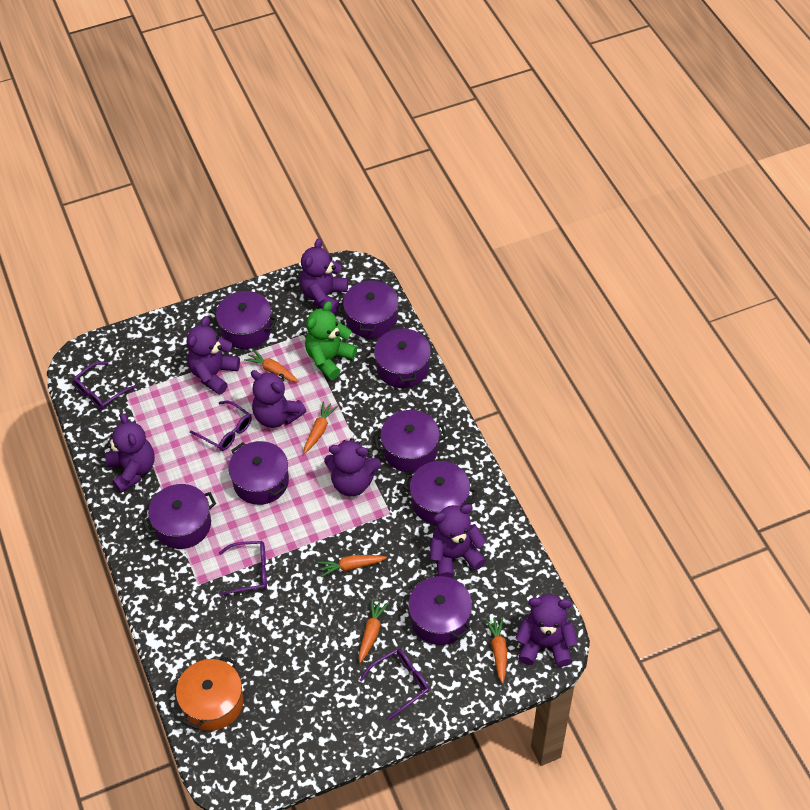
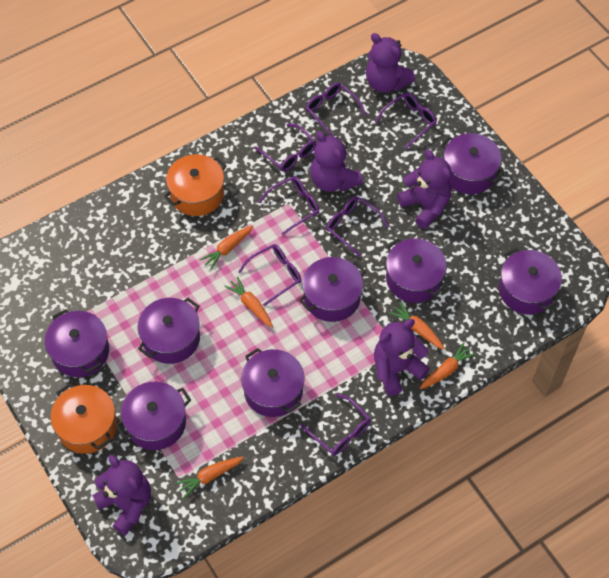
green teddy bear: [305,301,357,380] = 1 -> none = 0
orange pot: [176,655,243,731] = 1 -> [50,384,117,454] [164,154,226,216] = 2
purple glasses: [73,362,136,410] [190,401,252,451] [219,541,267,596] [360,649,429,720] = 4 -> [238,244,301,307] [254,124,316,172] [259,176,319,235] [301,394,371,456] [306,82,366,137] [326,196,389,257] [375,93,437,149] = 7
purple teddy bear: [105,413,155,493] [187,317,240,395] [251,370,306,428] [300,238,348,314] [324,438,381,496] [430,504,486,578] [516,594,578,667] = 7 -> [92,455,151,535] [310,131,363,192] [366,33,415,93] [374,319,430,396] [397,149,452,229] = 5

